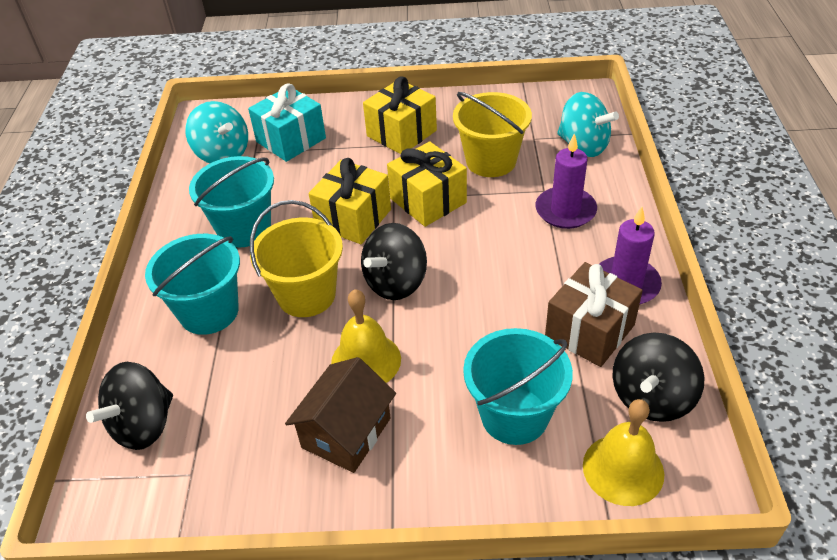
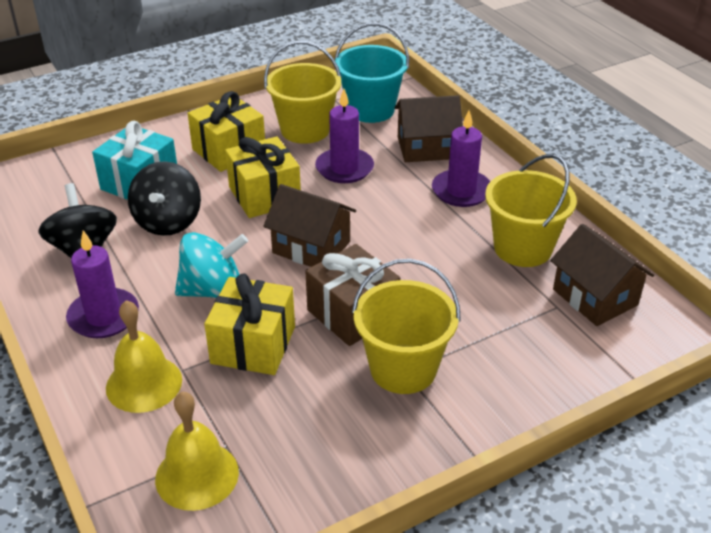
black spinning top: [86,362,173,450] [361,223,427,300] [613,333,705,422] = 3 -> [39,183,117,258] [128,161,201,236] = 2
brown house: [285,357,396,473] = 1 -> [263,184,356,267] [395,95,463,162] [550,224,654,326] = 3
purple candle: [536,133,597,229] [600,207,662,305] = 2 -> [66,230,139,338] [315,89,374,183] [432,110,490,207] = 3
turquoise bucket: [145,234,240,335] [189,156,274,248] [463,328,573,445] = 3 -> [335,23,409,123] = 1
turquoise spinning top: [185,101,248,163] [557,92,619,157] = 2 -> [175,232,248,298] = 1
yellow bucket: [250,200,343,317] [453,92,532,177] = 2 -> [264,41,342,144] [352,259,461,394] [485,154,577,267] = 3

